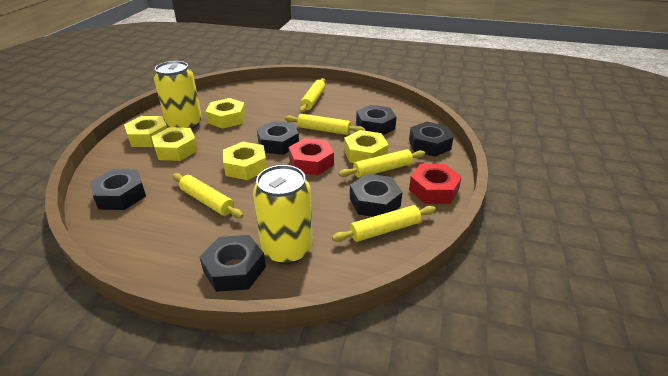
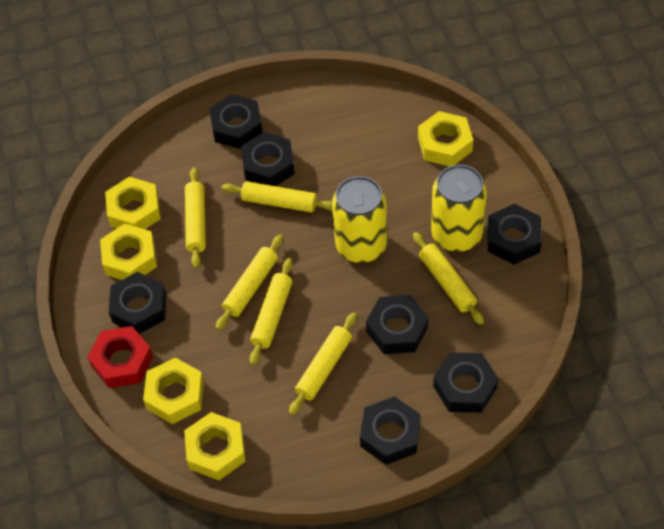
black nut: [90,169,146,210] [200,235,266,292] [257,121,299,155] [350,174,402,217] [356,105,397,135] [409,121,454,157] = 6 -> [109,272,166,334] [209,94,263,149] [241,132,295,186] [360,396,421,465] [366,295,428,354] [433,352,499,413] [487,204,542,265] = 7
red nut: [289,138,334,175] [409,164,462,204] = 2 -> [87,326,153,388] = 1
yellow rolling pin: [173,173,243,218] [285,114,365,135] [300,78,326,113] [332,205,436,242] [339,149,425,178] = 5 -> [185,168,206,268] [216,234,283,330] [222,181,332,213] [249,258,293,365] [289,312,357,415] [413,232,484,325] = 6

